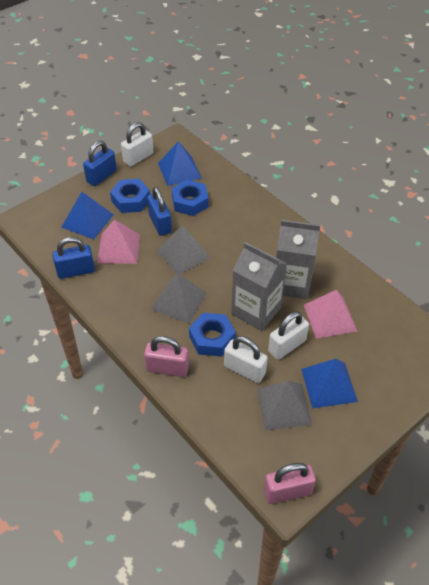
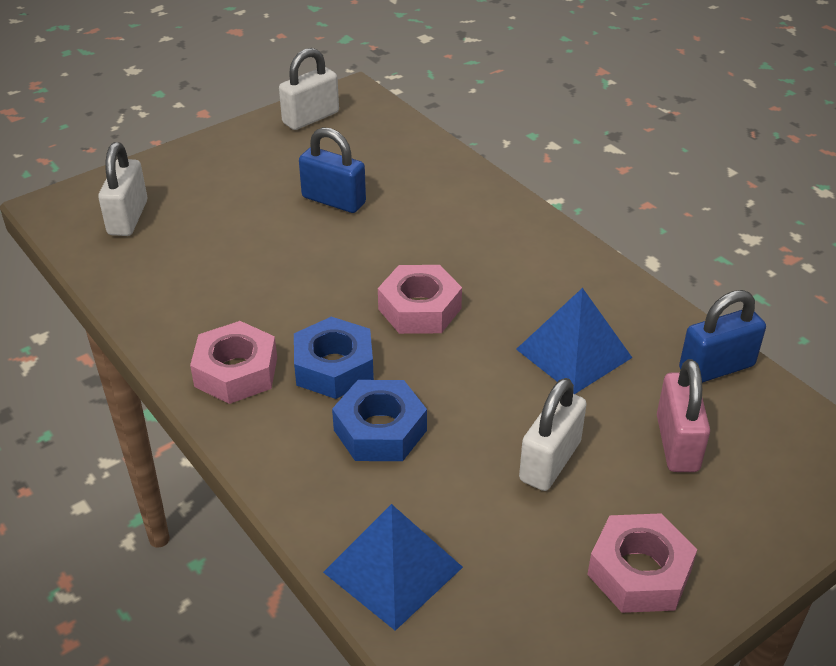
blue nut: [110,179,150,213] [172,180,209,216] [189,313,236,357] = 3 -> [294,317,374,399] [332,380,427,461] = 2
blue padlock: [52,237,95,279] [83,141,117,186] [147,187,172,236] = 3 -> [299,127,366,213] [679,290,766,383] = 2
blue pyramid: [61,192,114,239] [158,141,202,186] [301,359,358,408] = 3 -> [323,504,463,631] [516,288,632,394] = 2
grey carton: [231,242,287,331] [276,220,320,299] = 2 -> none = 0
grey pyramid: [151,273,207,323] [157,225,211,274] [257,381,312,430] = 3 -> none = 0
pink nut: none = 0 -> [190,321,277,404] [378,265,462,334] [587,513,697,613] = 3
pink padlock: [144,336,189,377] [264,463,316,504] = 2 -> [657,359,710,472] = 1
pink pyramid: [97,219,140,264] [304,290,357,339] = 2 -> none = 0

